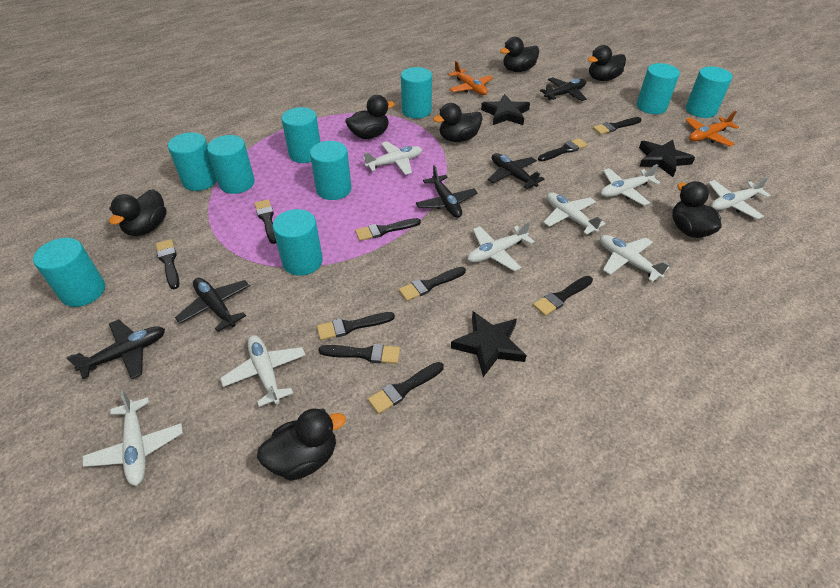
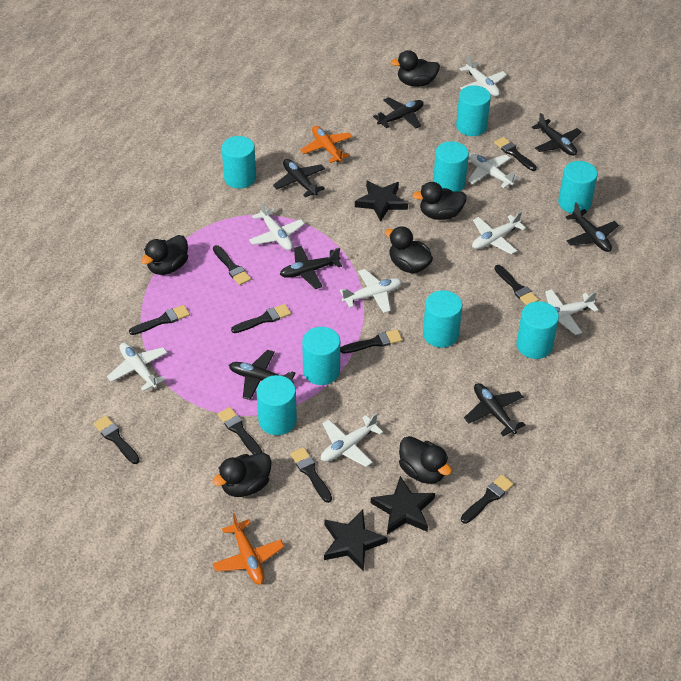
black duck: [109,189,167,236] [257,408,346,481] [345,95,395,139] [433,103,483,142] [500,37,539,72] [588,45,626,81] [672,181,722,238] = 7 -> [141,235,188,275] [213,452,271,497] [385,226,433,273] [391,50,440,87] [399,436,452,484] [413,182,467,220] = 6
black plane: [66,319,165,380] [175,278,250,332] [416,165,478,218] [488,153,544,189] [540,77,587,101] = 5 -> [229,350,295,400] [273,159,325,197] [280,246,342,289] [373,97,423,128] [464,383,525,436] [532,113,581,156] [566,202,619,252] = 7
turquoise cylinder: [33,238,105,307] [168,132,217,191] [207,135,255,194] [273,209,323,276] [281,107,320,163] [310,141,351,200] [401,67,432,119] [637,63,680,114] [686,67,732,118] = 9 -> [222,136,256,189] [256,375,297,435] [302,327,340,385] [423,290,462,348] [433,141,469,192] [456,85,491,136] [516,301,559,359] [558,161,598,214] = 8

